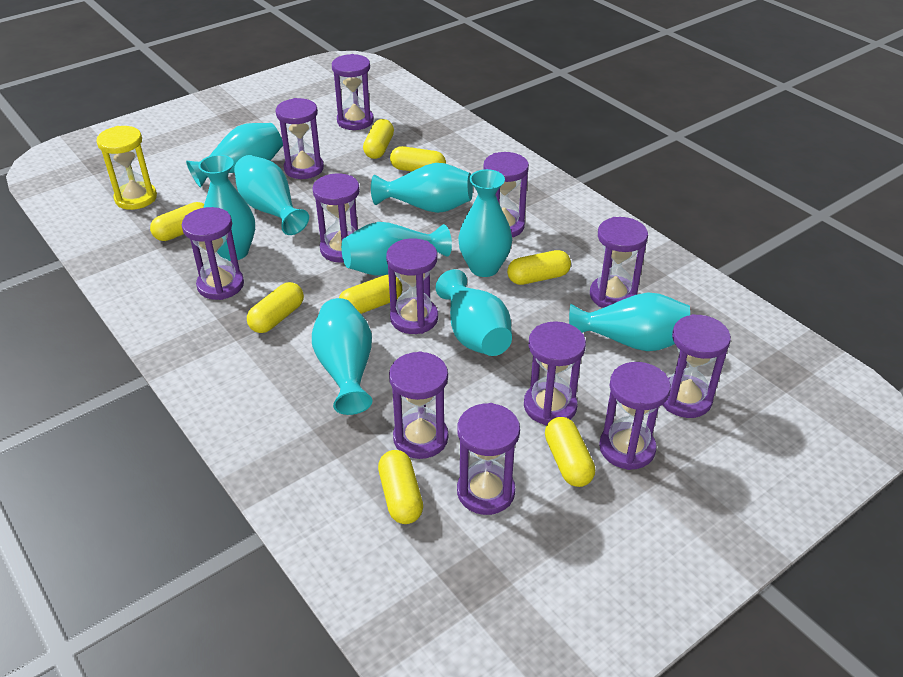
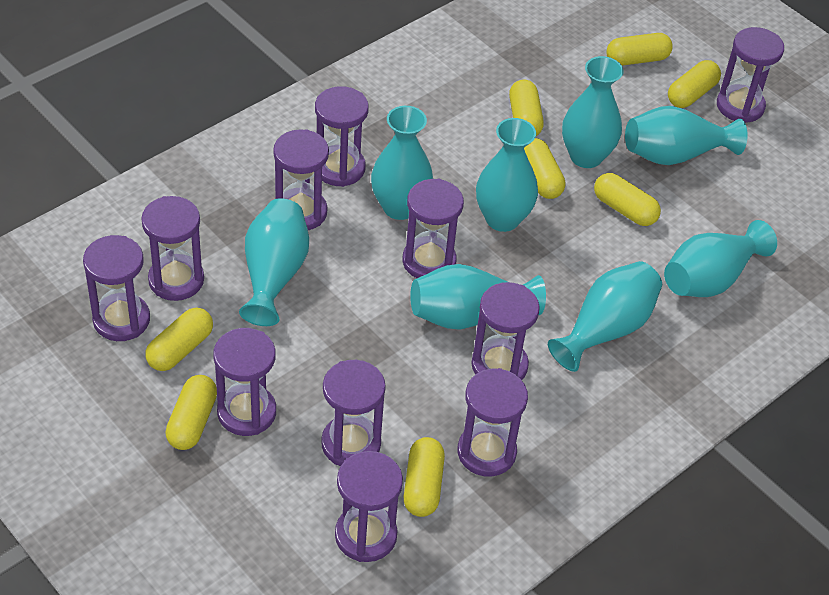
purple hourglass: [182,207,244,300] [276,98,324,179] [312,173,360,263] [332,54,374,130] [386,238,438,334] [389,351,448,459] [457,403,520,515] [483,152,529,237] [524,321,586,425] [590,217,648,308] [599,362,671,470] [663,314,731,418] = 12 -> [83,235,150,341] [141,196,204,301] [213,328,276,436] [273,129,329,230] [315,86,369,187] [321,360,386,466] [335,451,403,562] [403,179,464,278] [457,368,528,477] [471,282,540,380] [717,27,784,123] = 11
turquoise vase: [186,123,283,188] [198,155,255,261] [234,155,309,235] [312,298,372,415] [341,222,452,276] [371,163,473,213] [436,269,512,356] [458,169,512,277] [569,292,690,351] = 9 -> [239,198,309,326] [371,106,433,220] [410,264,546,329] [476,118,538,232] [548,261,662,372] [562,56,624,168] [625,106,748,165] [664,220,777,297] = 8
yellow hourglass: [96,126,157,210] = 1 -> none = 0

